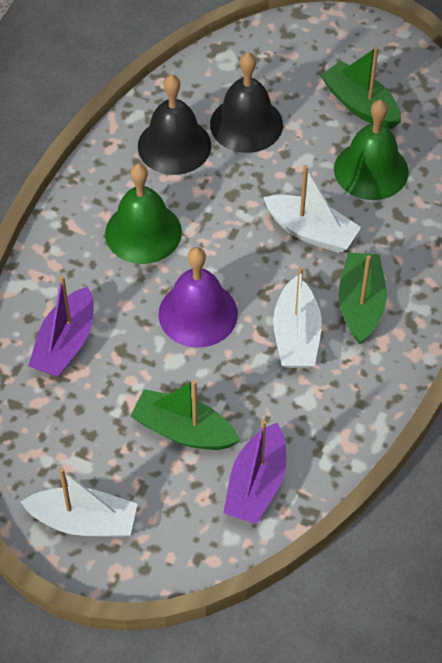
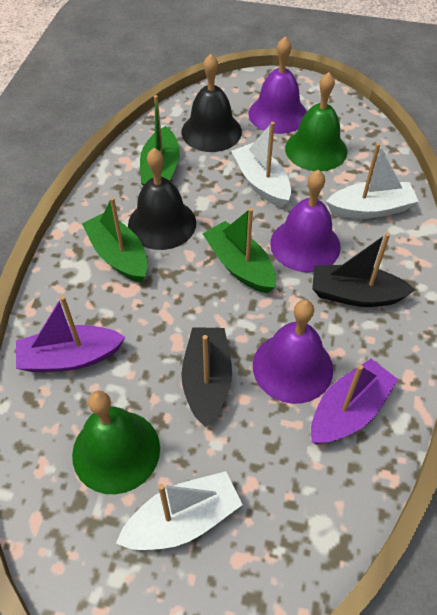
black boat: none = 0 -> [181,327,232,426] [312,233,415,307] = 2
purple bell: [158,247,238,348] = 1 -> [248,36,307,134] [253,300,333,404] [270,170,341,272] = 3

